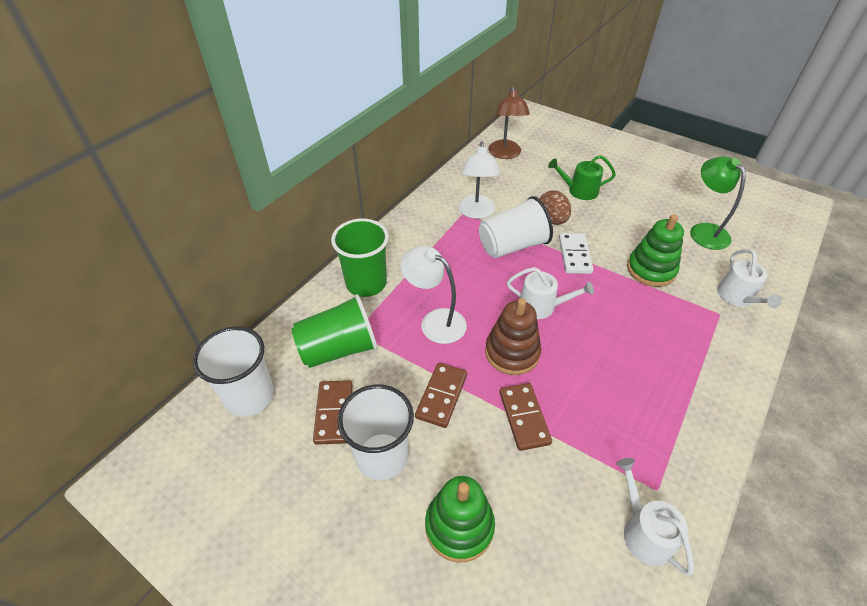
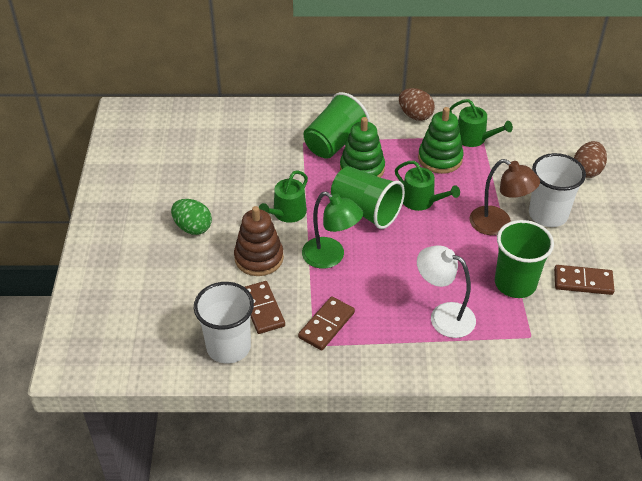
brown egg: [540,191,571,225] = 1 -> [399,88,435,121] [574,141,607,178] = 2
green cup: [291,294,378,368] [331,219,389,297] = 2 -> [303,92,370,159] [331,166,405,229] [495,220,554,298] = 3
green egg: none = 0 -> [171,199,212,235] = 1
green watering can: [548,155,616,200] = 1 -> [259,170,308,223] [395,161,460,211] [449,99,513,147] = 3
white cup: [193,326,274,417] [337,384,414,480] [479,196,553,258] = 3 -> [194,282,254,364] [529,153,586,227] = 2
white domino: [559,233,594,274] = 1 -> none = 0
white lamp: [400,246,467,344] [458,141,500,219] = 2 -> [417,245,476,338] = 1
white watering can: [507,267,594,319] [616,458,694,575] [717,249,782,308] = 3 -> none = 0

